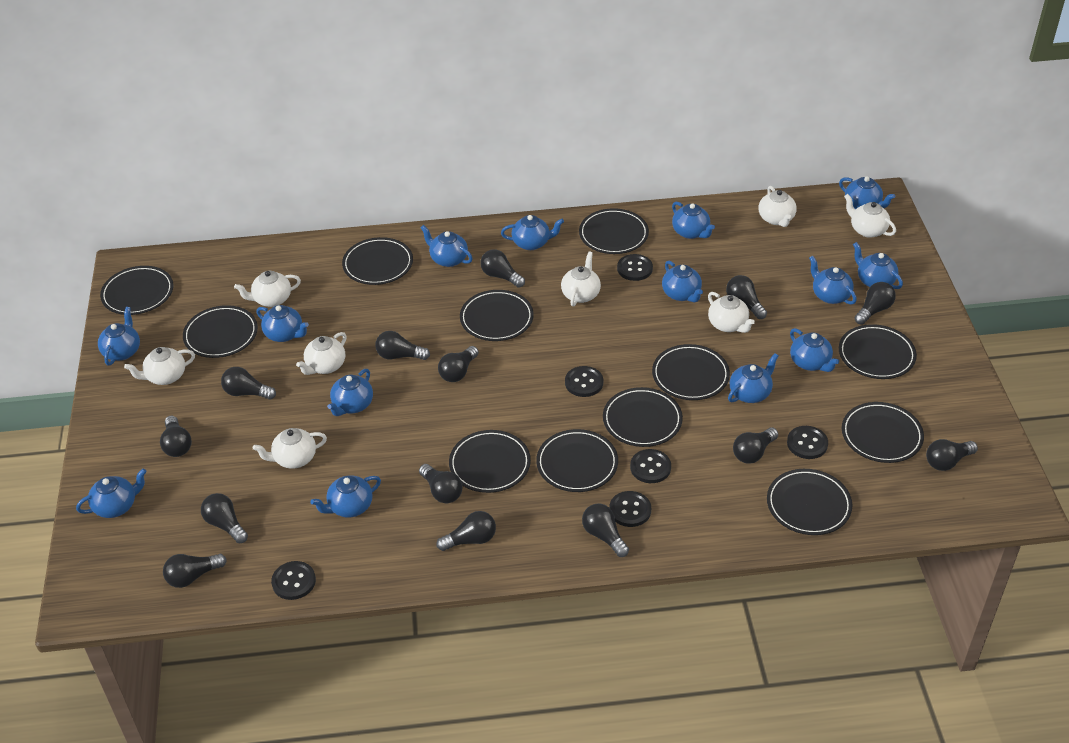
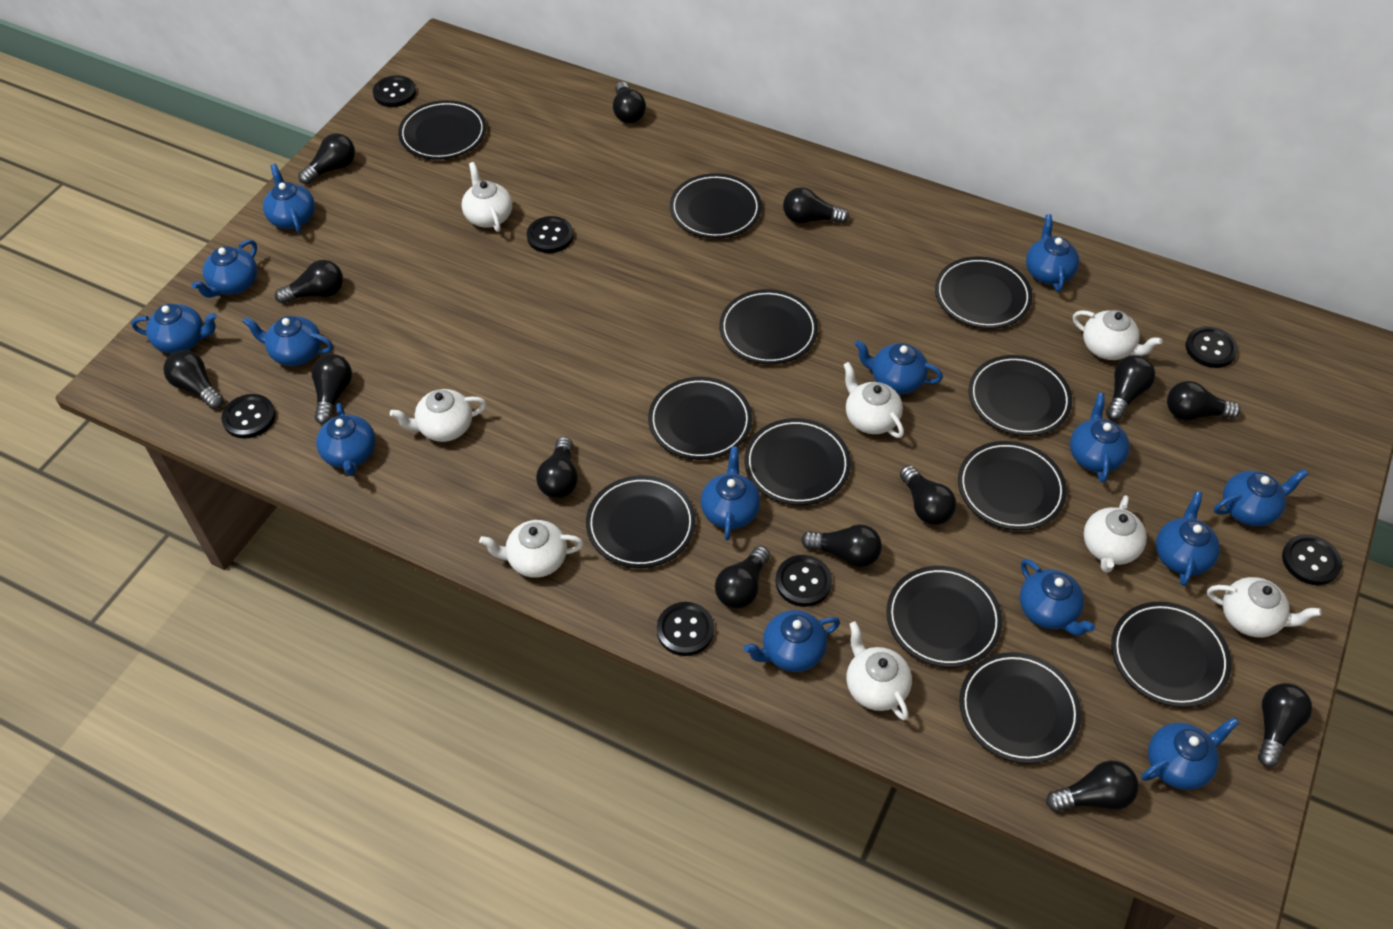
black button: [271,561,316,600] [565,366,603,397] [609,491,651,527] [617,254,653,281] [630,449,671,483] [787,426,828,459] = 6 -> [221,394,276,439] [373,76,416,107] [527,216,573,253] [657,602,714,656] [776,555,832,607] [1185,326,1238,368] [1282,534,1342,585] = 7

